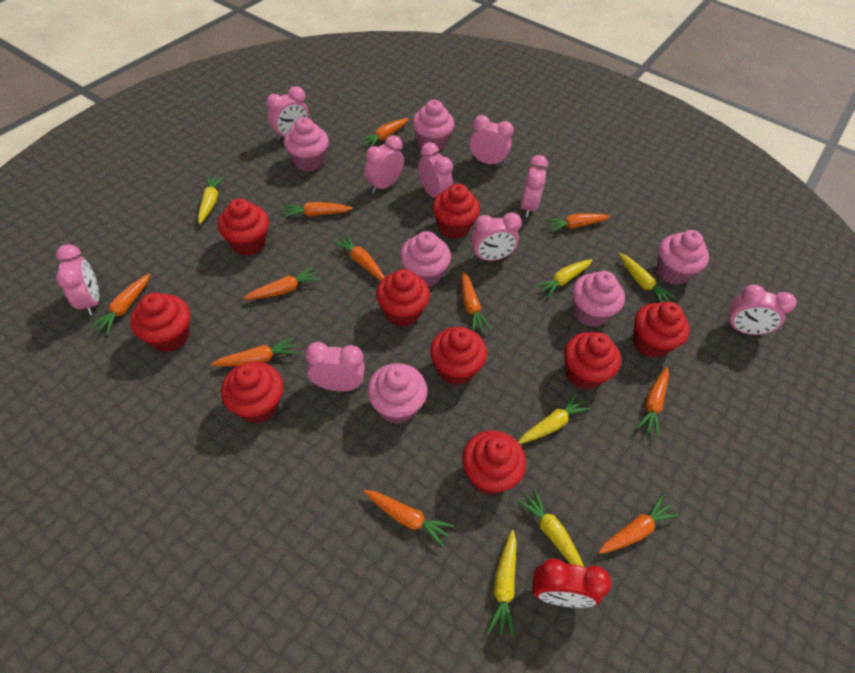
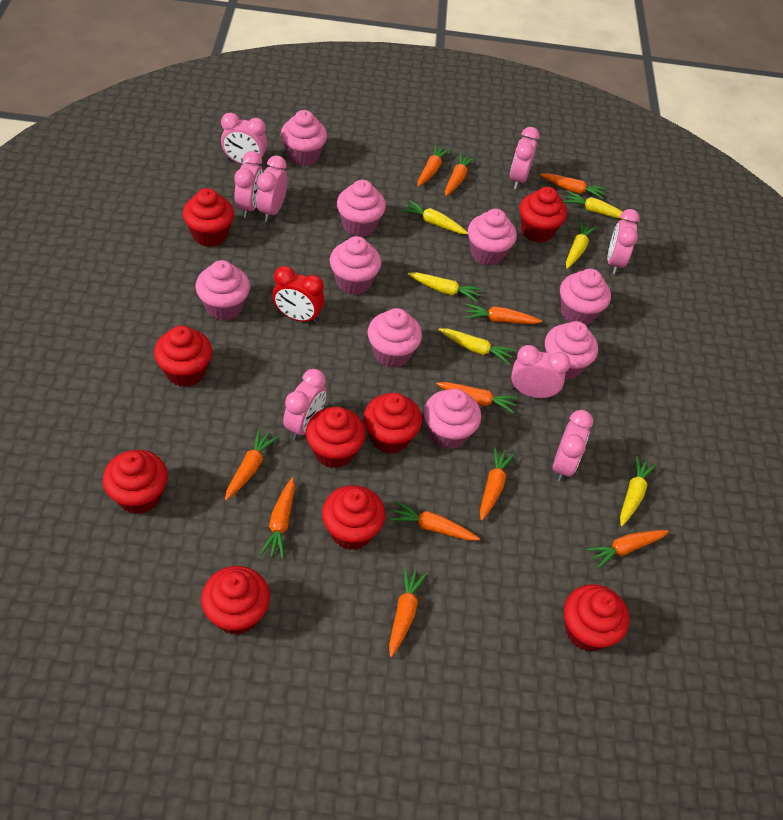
pink clock: [56,244,99,316] [266,86,309,141] [305,342,365,392] [364,135,404,193] [418,142,453,198] [469,115,514,166] [471,212,522,261] [521,155,548,217] [724,285,796,335] = 9 -> [221,113,267,166] [234,151,263,218] [256,155,287,222] [283,369,326,440] [510,127,540,189] [511,345,571,399] [553,410,593,482] [607,209,640,274] = 8
pink cupcake: [284,117,329,172] [367,363,427,424] [400,231,451,287] [412,100,454,152] [572,271,625,327] [656,230,709,285] = 6 -> [196,260,250,320] [281,110,327,166] [330,236,381,295] [337,180,386,237] [367,308,422,368] [424,389,481,449] [468,209,517,266] [545,321,598,380] [560,269,611,325] = 9

